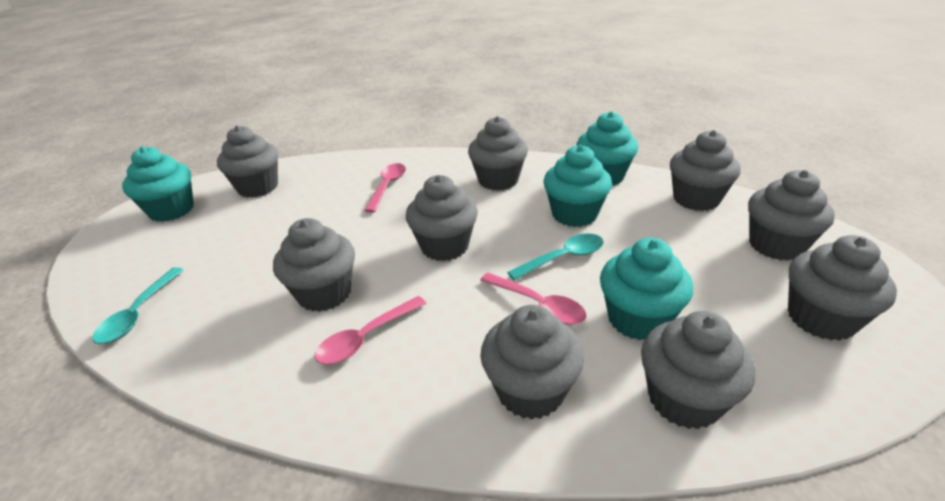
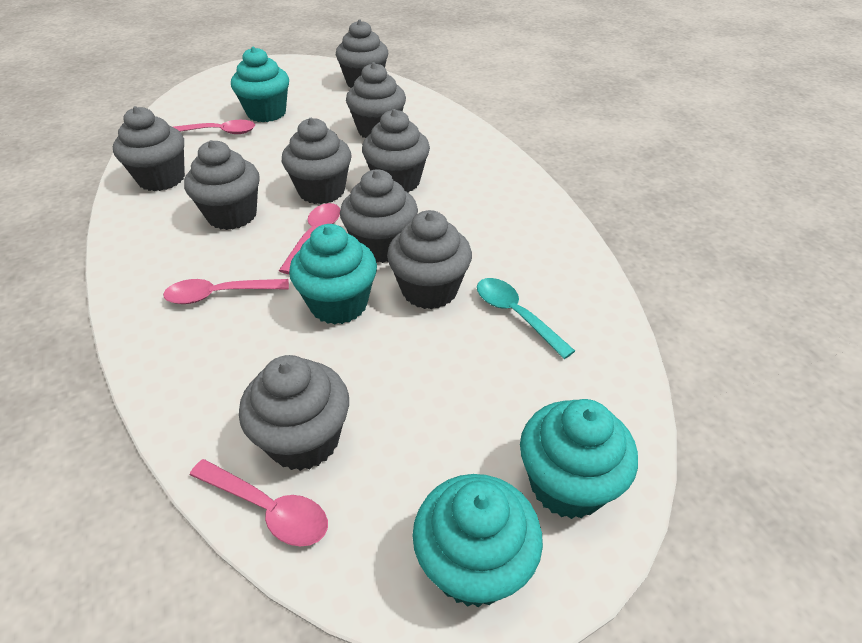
pink spoon: [315,296,427,365] [364,163,406,213] [480,273,586,325] = 3 -> [163,279,289,304] [174,120,255,134] [190,459,328,547] [279,203,340,274] = 4
turquoise spoon: [92,267,183,344] [507,234,604,280] = 2 -> [477,278,575,359] = 1

